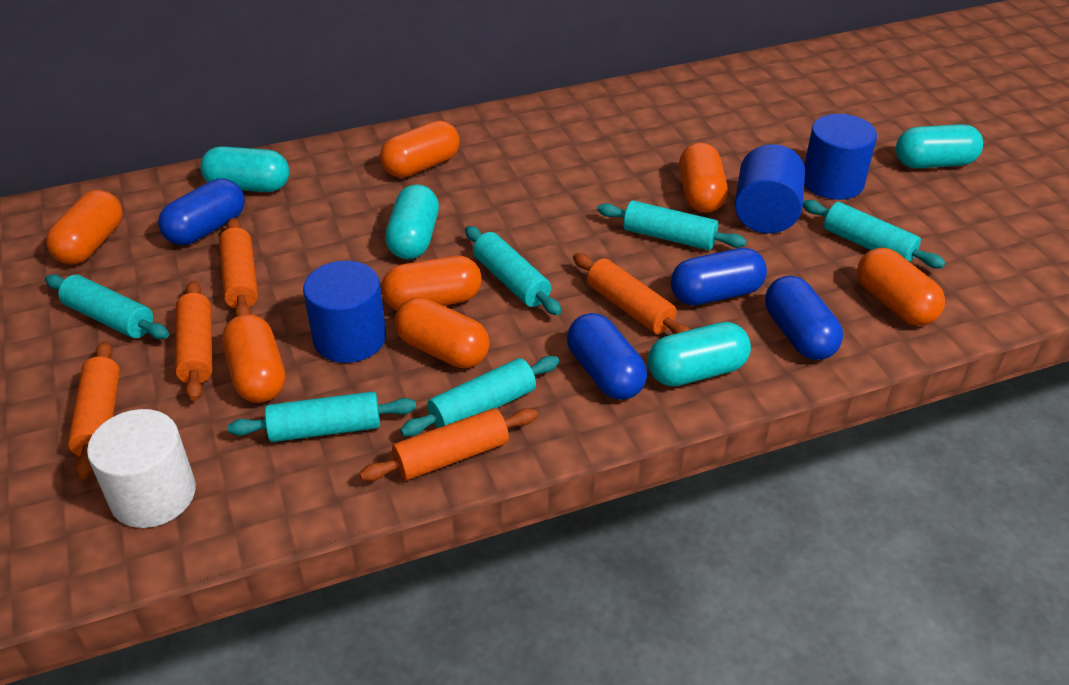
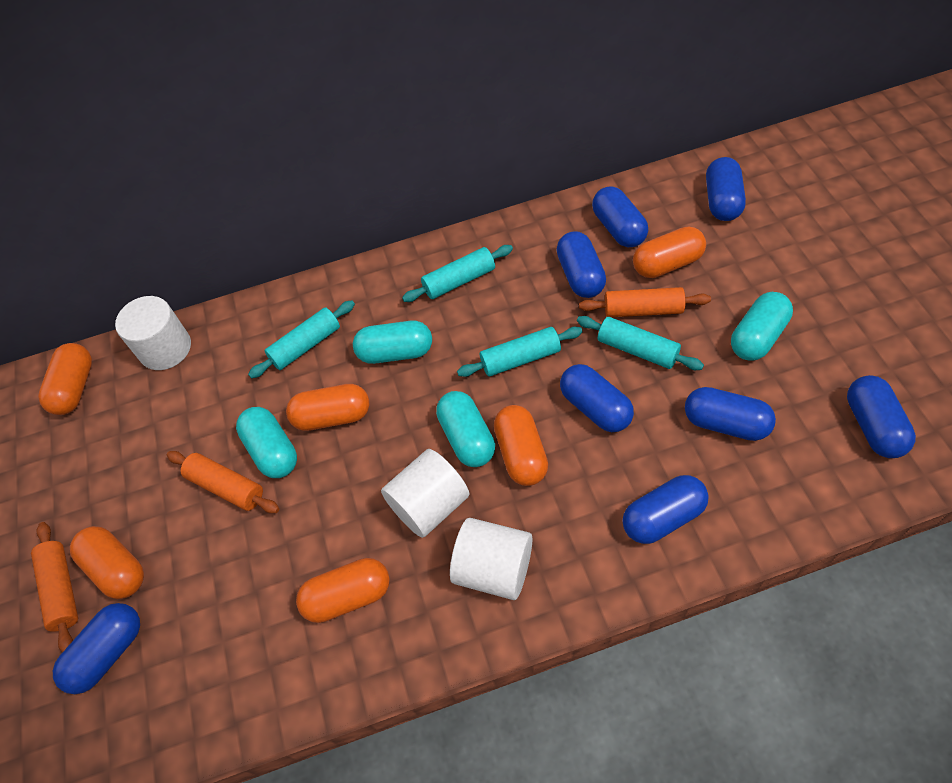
blue capsule: [158,179,245,245] [567,313,647,400] [671,248,767,306] [765,276,843,360] = 4 -> [53,603,140,694] [556,231,606,298] [560,364,634,432] [592,186,648,247] [623,475,709,544] [685,387,776,441] [706,157,746,221] [847,375,916,458] = 8
blue cylinder: [303,261,386,363] [735,144,805,233] [804,114,877,200] = 3 -> none = 0
orange capsule: [46,190,123,265] [222,314,285,403] [380,121,460,178] [381,256,482,310] [394,297,490,368] [679,142,728,213] [857,247,945,326] = 7 -> [38,343,92,415] [70,526,144,599] [286,384,369,431] [296,558,390,623] [494,405,548,486] [633,227,706,278] = 6
orange rolling pin: [68,341,120,479] [175,280,213,401] [219,218,258,317] [359,408,538,481] [573,253,690,334] = 5 -> [31,522,78,653] [167,451,279,513] [579,287,711,317] = 3
turquoise rolling pin: [45,274,169,339] [228,391,416,442] [400,356,559,436] [465,226,562,315] [597,200,747,250] [803,200,946,269] = 6 -> [248,300,355,378] [402,245,513,302] [457,327,583,377] [577,316,704,370] = 4
white cylinder: [87,409,196,528] = 1 -> [115,296,191,370] [381,449,470,538] [450,518,532,600] = 3

